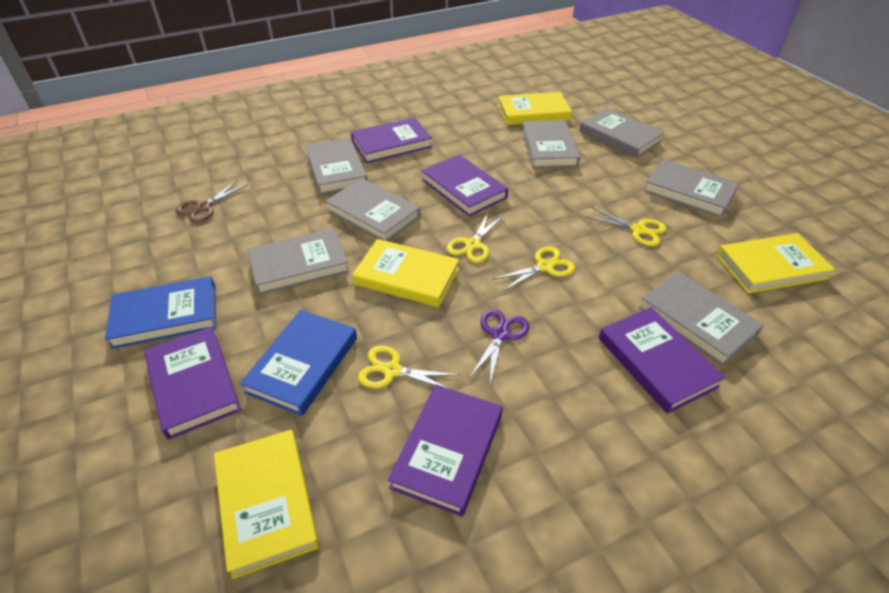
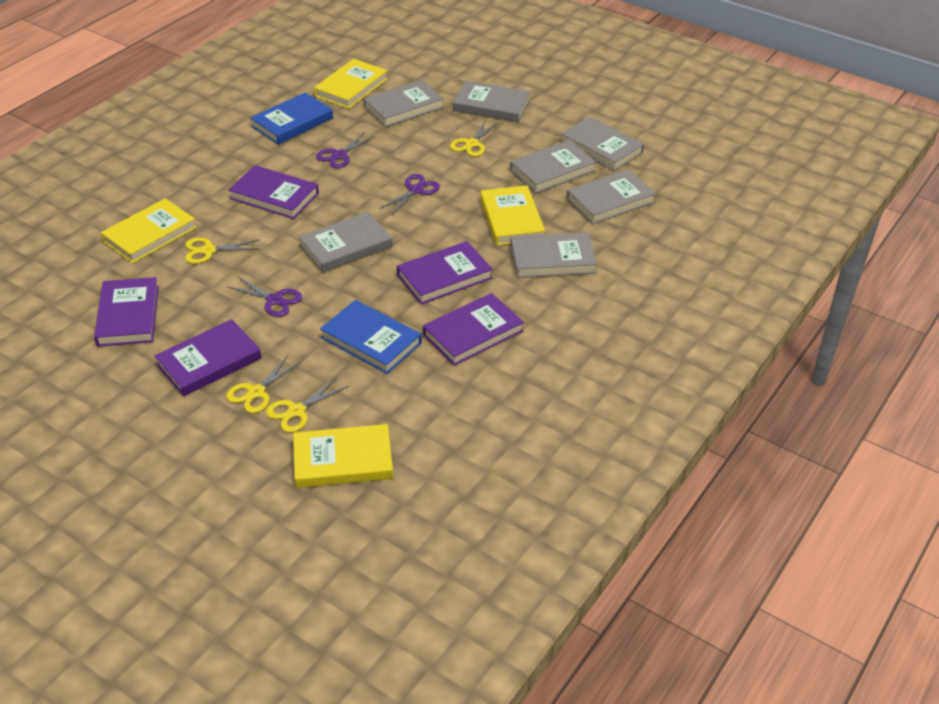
brown scissors: [175,180,248,223] = 1 -> none = 0
purple scissors: [469,309,529,384] = 1 -> [228,276,302,317] [316,132,376,168] [379,174,440,214] = 3

